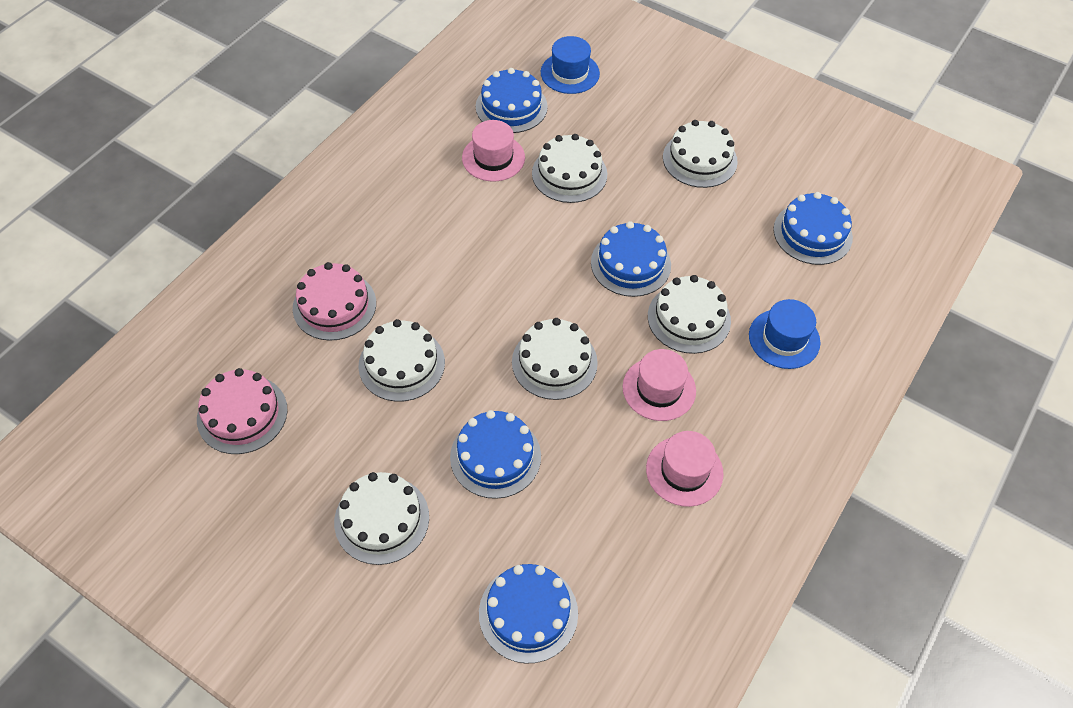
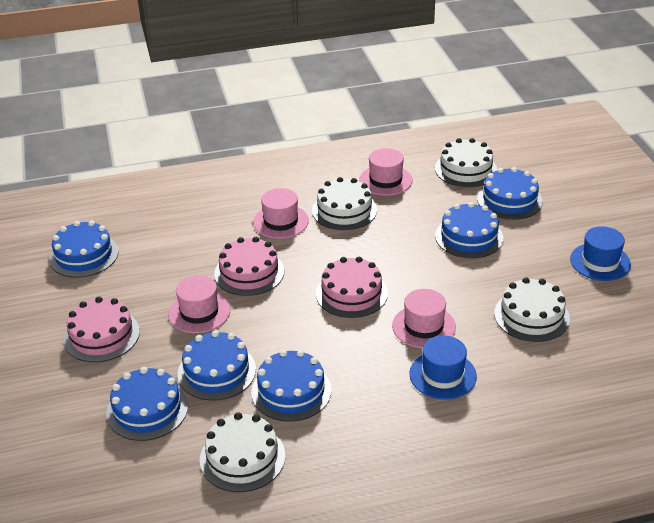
blue cake: [450,410,541,499] [476,68,548,133] [479,564,578,664] [591,221,671,297] [773,192,853,265] = 5 -> [49,221,118,278] [106,367,188,441] [177,330,256,401] [251,350,332,422] [435,202,503,258] [477,167,543,220] = 6
pink cake: [197,368,288,454] [293,262,376,341] = 2 -> [64,297,140,362] [214,237,284,296] [316,257,388,318] = 3
pink hat: [462,120,525,182] [623,349,696,421] [646,431,724,507] = 3 -> [168,275,230,333] [253,188,309,239] [359,148,412,196] [392,289,456,348] = 4
white cake: [334,472,429,565] [358,319,445,402] [512,318,598,400] [532,134,607,203] [648,275,731,354] [663,120,738,188] = 6 -> [200,412,285,492] [312,177,377,230] [435,138,497,187] [494,277,570,342] = 4

